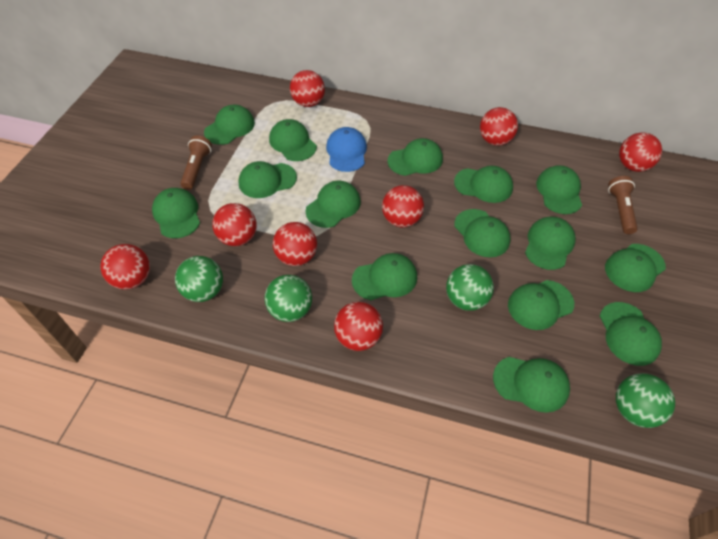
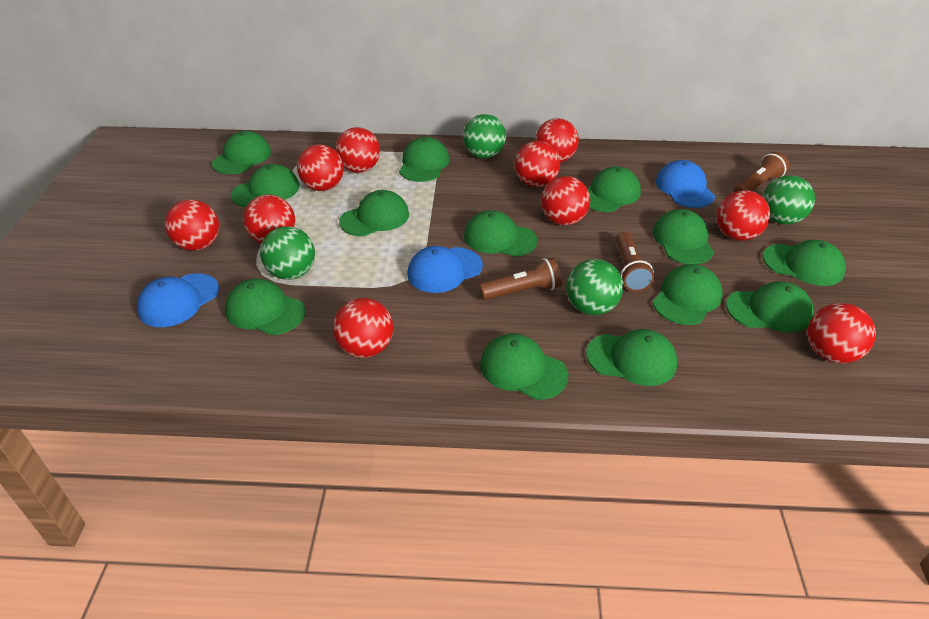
blue cap: [326,127,367,172] = 1 -> [137,273,219,327] [407,246,483,293] [656,160,715,208] = 3
brown flashlight: [180,135,212,190] [608,176,638,234] = 2 -> [479,257,562,300] [615,231,654,292] [733,152,789,192] = 3
green cap: [152,188,200,238] [204,105,255,145] [238,161,297,198] [269,119,317,161] [305,180,361,228] [352,253,417,300] [388,138,443,176] [454,166,513,203] [454,209,510,257] [493,357,570,413] [508,280,574,330] [525,217,576,270] [536,165,582,214] [600,302,662,366] [605,244,666,292] = 15 -> [212,131,271,174] [225,279,306,335] [231,164,300,207] [339,190,409,236] [399,137,449,182] [464,210,538,257] [480,333,568,400] [586,329,678,386] [587,166,641,212] [652,209,714,264] [653,264,723,325] [726,281,814,333] [762,240,846,286] = 13
red ball: [100,244,150,290] [212,203,256,246] [273,222,317,266] [290,70,325,107] [334,302,383,351] [382,185,424,228] [480,107,518,146] [619,132,662,172] = 8 -> [165,200,219,251] [243,194,295,244] [297,144,344,191] [333,298,393,358] [335,127,380,173] [515,141,560,187] [535,118,579,162] [541,176,590,225] [717,190,770,241] [808,303,876,363] = 10

